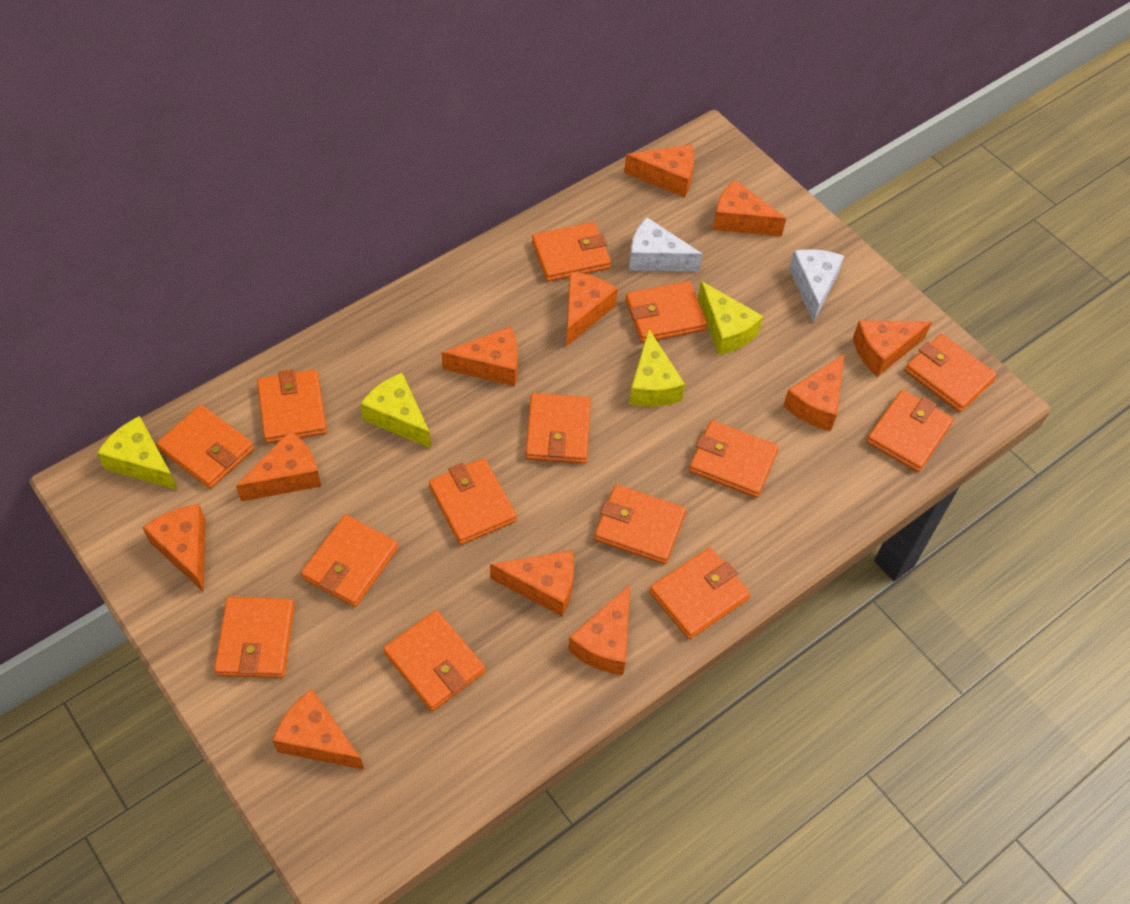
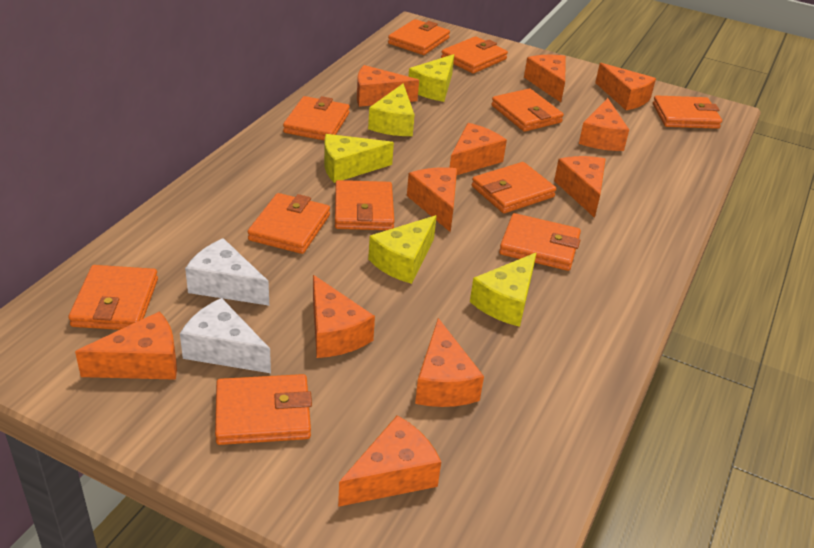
orange wallet: [156,405,254,489] [214,597,295,678] [257,369,327,443] [301,515,398,607] [383,610,485,711] [429,458,517,545] [525,393,591,464] [532,222,611,282] [594,484,686,564] [625,281,707,343] [649,547,750,639] [689,420,779,498] [866,390,954,472] [905,334,997,412] = 14 -> [68,265,158,330] [215,374,312,445] [248,193,330,254] [283,96,350,141] [335,180,394,230] [388,19,450,55] [441,36,508,74] [472,162,556,213] [491,88,564,132] [499,213,581,271] [653,95,722,129] = 11
yellow cheese: [97,416,178,490] [360,373,431,448] [629,330,685,407] [698,281,763,355] = 4 -> [324,134,394,183] [368,83,415,136] [368,215,437,284] [408,54,454,102] [470,253,536,327] = 5

